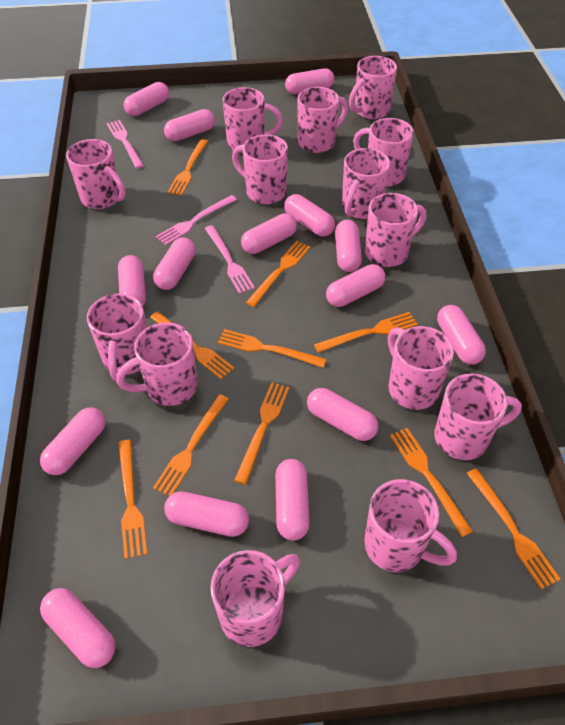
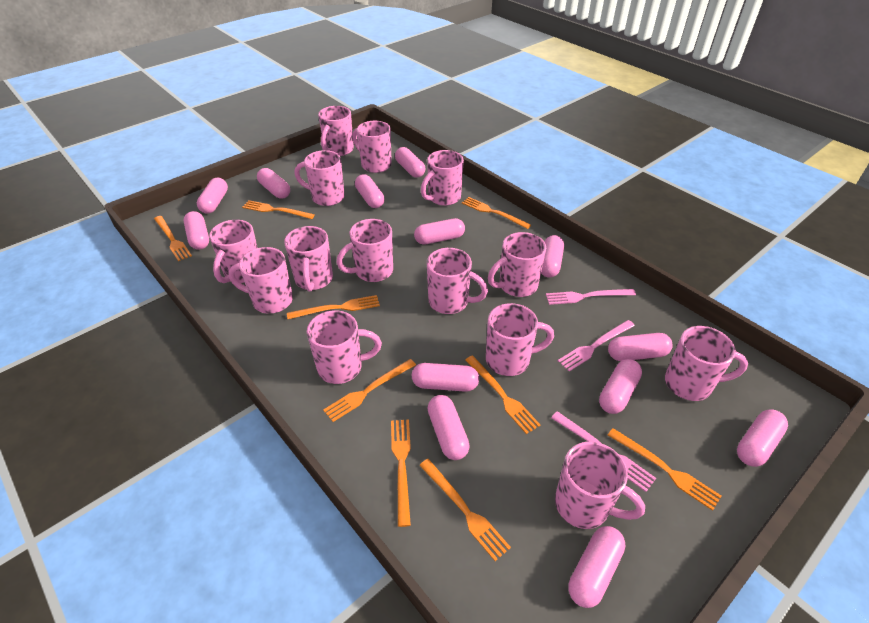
orange fork: [118,440,147,559] [150,311,235,379] [153,394,229,496] [168,139,208,195] [218,329,327,368] [234,382,289,484] [246,241,310,307] [314,312,418,353] [390,428,473,537] [467,468,561,589] = 10 -> [154,216,192,261] [242,200,315,219] [287,295,380,319] [323,359,416,422] [391,420,411,527] [419,459,511,561] [462,197,531,229] [465,355,540,434] [608,428,721,511] = 9
pink capsule: [40,407,106,475] [40,588,116,668] [118,255,146,306] [124,82,169,116] [153,237,196,290] [164,109,215,141] [164,491,249,537] [241,213,297,254] [275,459,310,541] [284,194,335,237] [285,68,335,94] [307,388,378,441] [326,264,385,307] [335,220,362,272] [437,305,486,365] = 15 -> [184,211,209,250] [197,178,228,214] [257,168,290,199] [355,174,384,208] [395,147,425,178] [412,363,479,392] [414,218,465,245] [427,395,470,460] [541,235,564,278] [568,526,625,608] [599,359,642,414] [608,333,673,361] [737,409,788,467] = 13

